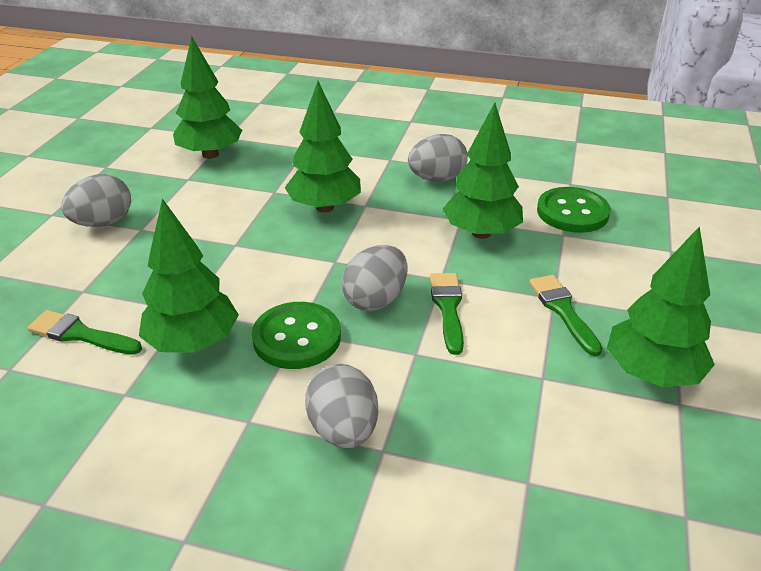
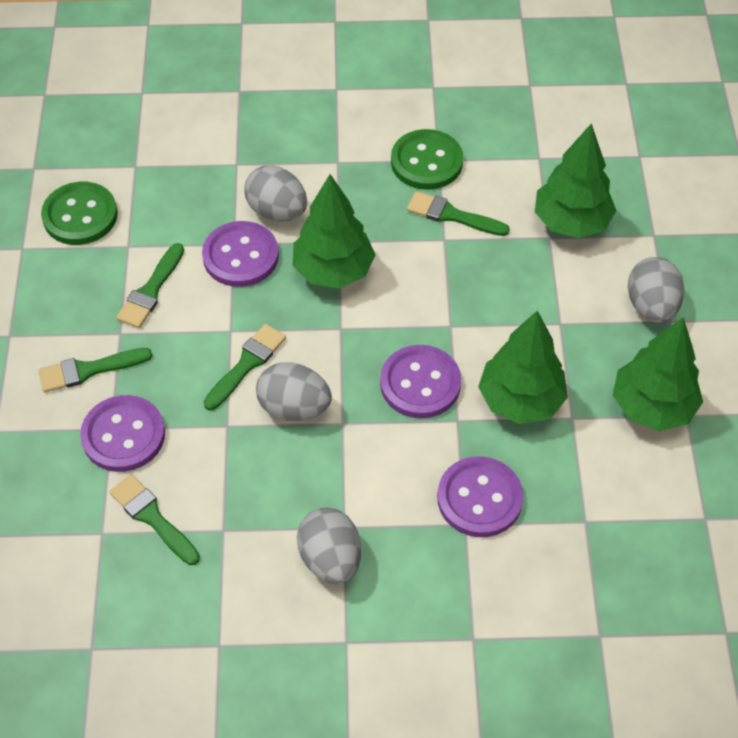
green brush: [27,310,142,355] [430,273,464,355] [529,275,603,356] = 3 -> [38,348,152,392] [109,474,200,565] [116,243,184,328] [204,324,286,410] [407,191,510,236] = 5
green tree: [139,198,239,353] [173,36,242,159] [284,81,361,213] [443,103,523,239] [607,226,715,387] = 5 -> [292,174,375,288] [478,311,568,424] [535,124,616,238] [613,317,703,431] = 4
purple button: none = 0 -> [80,395,165,472] [202,221,279,287] [380,345,461,418] [437,456,523,537] = 4

